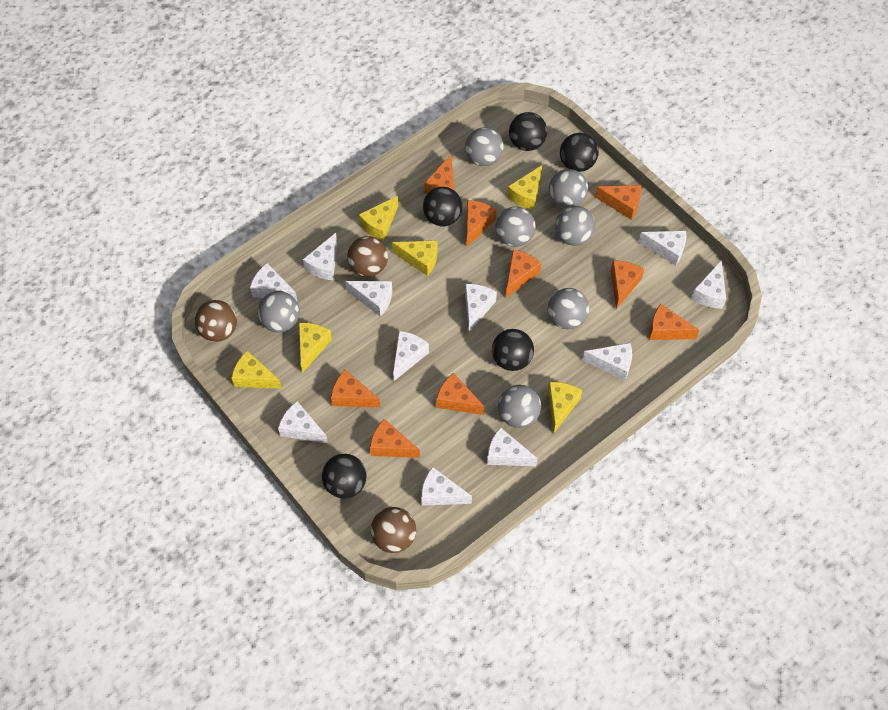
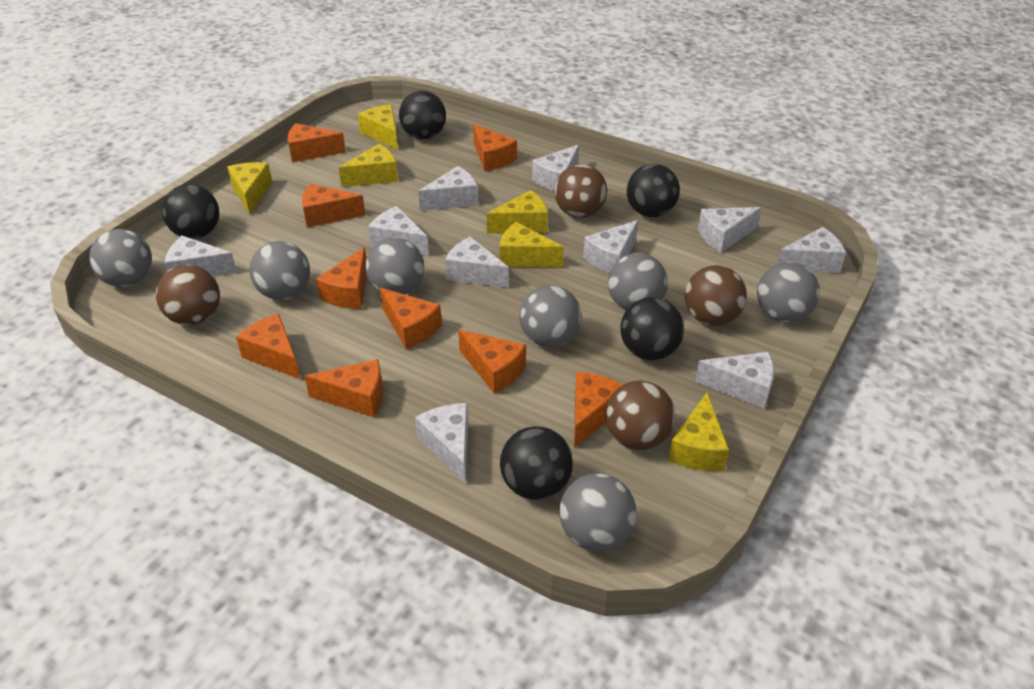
brown ball: [195,300,237,342] [347,236,388,277] [371,507,416,553] = 3 -> [156,265,220,325] [554,164,607,218] [605,380,675,450] [685,265,747,326] = 4
white cheese: [250,263,298,302] [278,401,328,444] [303,233,338,280] [345,281,392,317] [393,331,429,381] [421,467,472,506] [465,284,497,332] [487,427,538,466] [583,343,632,381] [639,231,686,266] [691,260,726,309] = 11 -> [165,236,237,277] [368,206,429,256] [415,403,469,484] [418,166,478,211] [445,237,509,288] [532,145,579,191] [583,220,638,273] [695,352,774,409] [698,207,762,253] [777,227,846,273] = 10

